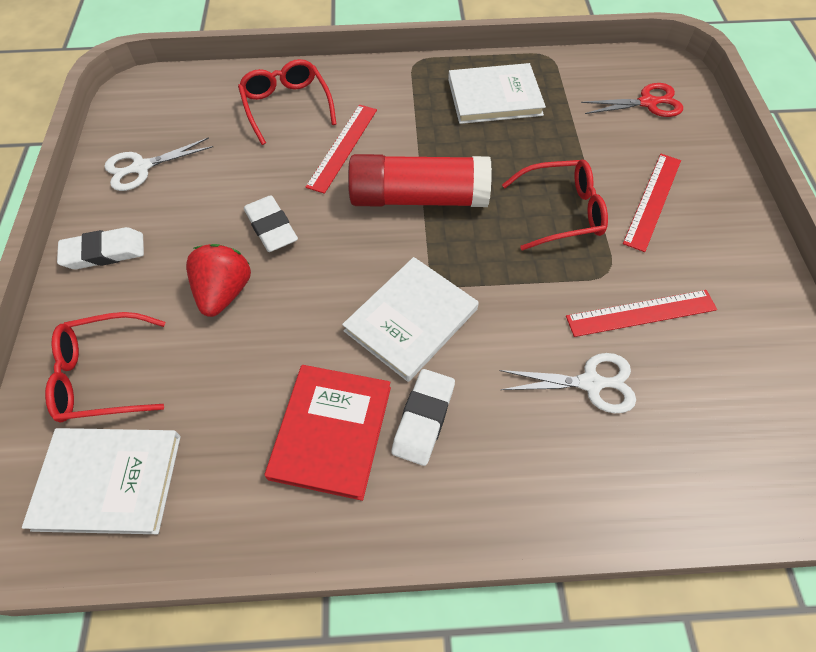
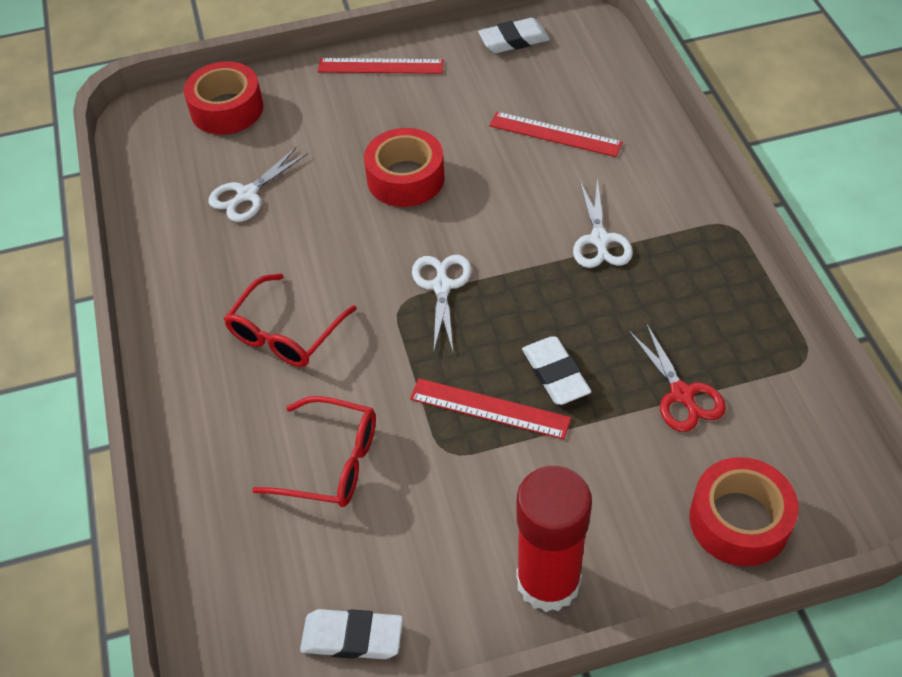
red book: [264,365,391,501] = 1 -> none = 0
red glasses: [45,312,165,422] [238,59,337,145] [502,159,608,250] = 3 -> [224,273,357,367] [252,396,376,507] = 2
red strawberry: [186,244,251,317] = 1 -> none = 0
red tape: none = 0 -> [184,61,263,135] [364,128,445,207] [690,457,799,566] = 3
white book: [22,428,181,534] [342,257,479,382] [448,63,546,124] = 3 -> none = 0
white scissors: [104,137,213,191] [499,353,636,413] = 2 -> [208,146,308,222] [412,255,472,351] [573,178,633,268] = 3

